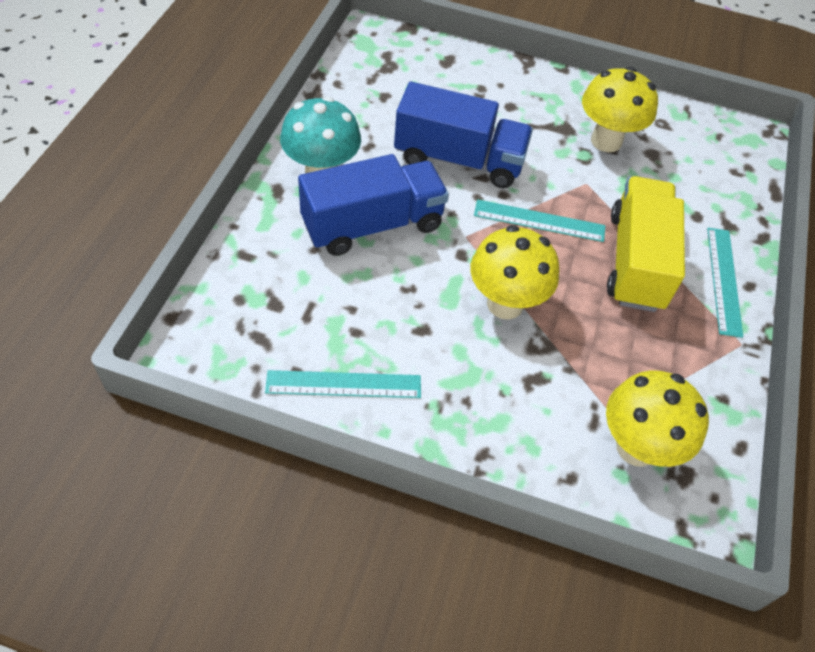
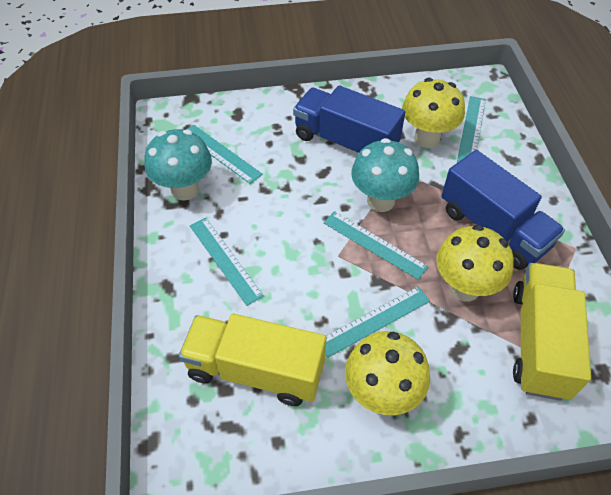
turquoise mushroom: [280,96,361,173] = 1 -> [144,129,212,201] [351,138,419,212] = 2
turquoise ruler: [265,370,421,398] [474,200,605,242] [707,228,743,338] = 3 -> [188,124,263,184] [190,217,264,306] [324,211,428,280] [325,286,430,358] [457,96,486,163] = 5
yellow truck: [607,176,685,312] = 1 -> [179,314,326,406] [513,263,591,401] = 2

